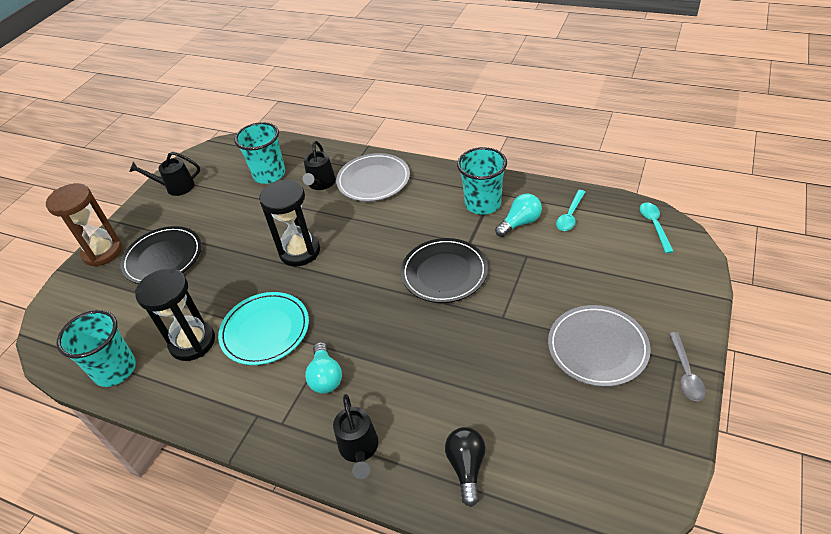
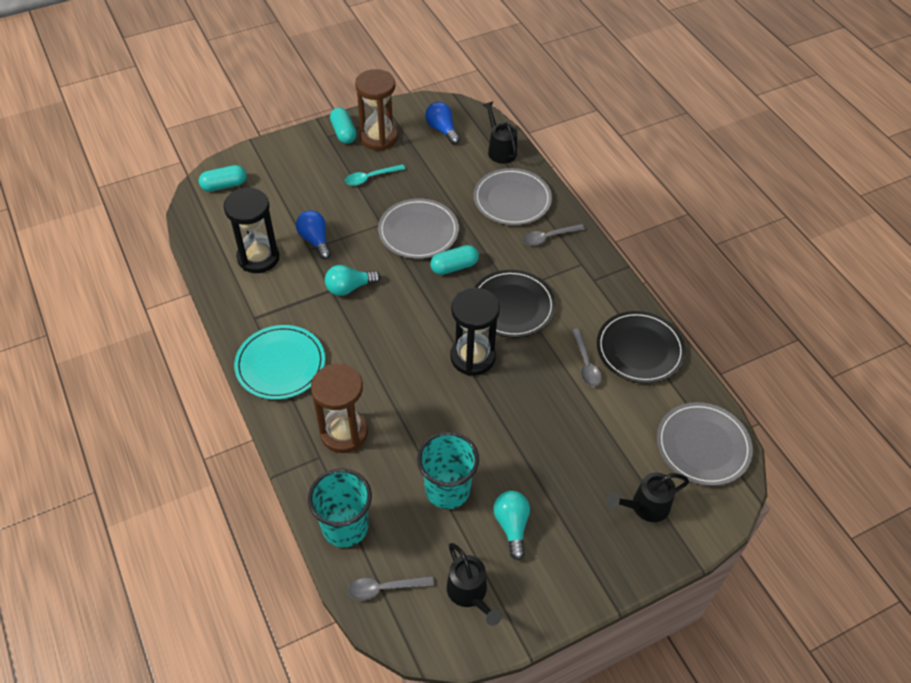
black light bulb: [445,427,486,507] = 1 -> none = 0
blue light bulb: none = 0 -> [296,211,331,259] [425,102,460,144] = 2
brown hourglass: [46,183,122,267] = 1 -> [311,363,368,453] [355,69,398,151] = 2
grey plate: [336,153,410,202] [548,305,651,387] = 2 -> [378,198,459,259] [474,168,552,225] [657,402,753,486] = 3
grey spoon: [669,332,706,401] = 1 -> [348,576,434,600] [523,224,585,246] [572,329,602,387] = 3
turquoise capsule: none = 0 -> [199,165,247,192] [330,107,357,144] [430,245,479,275] = 3
turquoise cup: [57,310,136,387] [234,122,285,184] [457,147,507,215] = 3 -> [308,469,372,547] [417,432,479,509] = 2
turquoise spoon: [556,190,585,231] [640,203,674,253] = 2 -> [345,164,405,186] = 1

